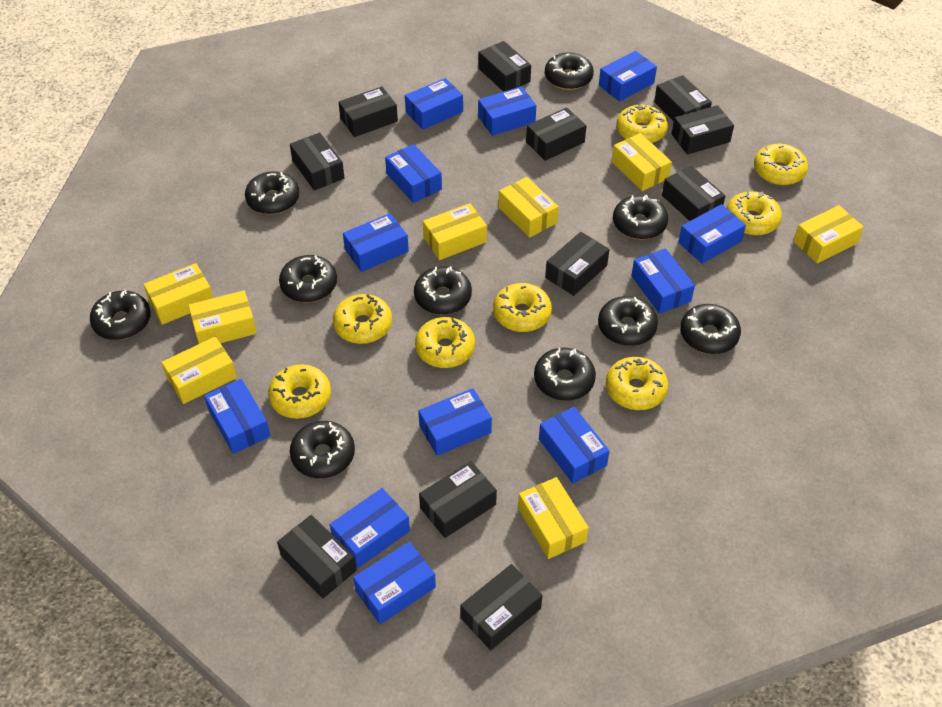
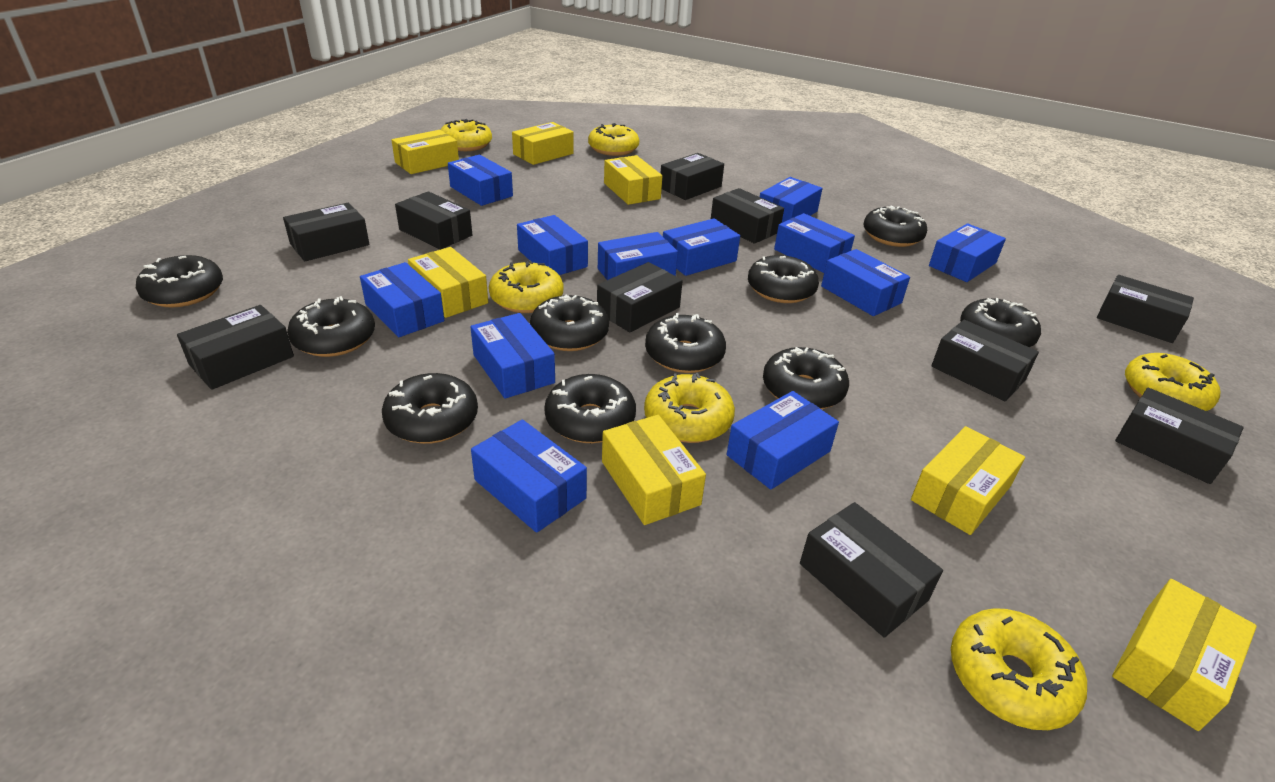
black box: [277,515,357,598] [290,133,344,190] [338,86,398,137] [419,461,497,538] [460,564,543,650] [478,41,531,92] [526,107,587,161] [545,232,609,296] [654,75,712,121] [662,166,726,221] [671,105,734,155] = 11 -> [177,305,294,390] [283,203,370,261] [395,191,472,250] [597,262,683,333] [660,153,724,200] [711,188,784,244] [800,502,943,637] [931,320,1039,401] [1097,275,1194,343] [1115,388,1244,484] = 10
yellow box: [143,263,213,325] [161,337,237,404] [188,290,257,344] [423,203,487,260] [498,177,559,238] [518,477,589,559] [612,133,672,191] [793,205,864,263] = 8 -> [392,130,459,174] [408,247,488,318] [512,122,574,165] [602,415,706,525] [604,155,662,205] [911,426,1025,535] [1112,579,1257,731] = 7
yellow donut: [268,364,331,419] [333,294,392,344] [415,317,475,368] [493,283,552,332] [606,357,668,410] [616,105,668,143] [727,191,782,235] [754,144,808,185] = 8 -> [440,119,492,151] [489,260,563,313] [588,123,639,156] [644,373,735,443] [951,608,1087,730] [1125,353,1220,411] = 6

